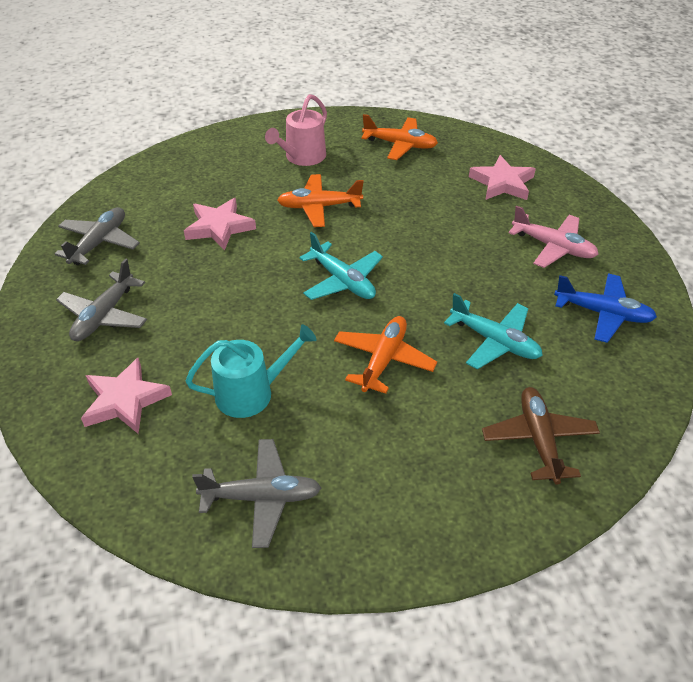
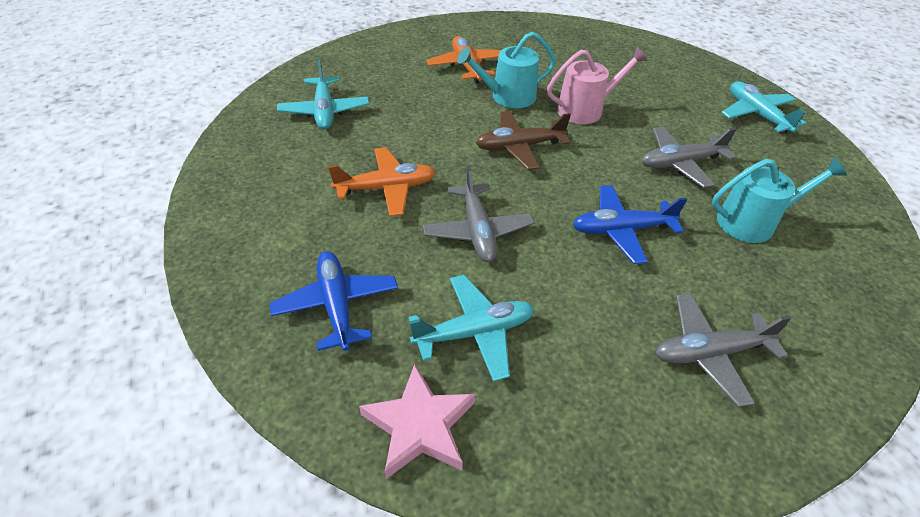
blue plane: [554,274,657,343] = 1 -> [269,251,398,351] [573,185,687,264] = 2
orange plane: [277,174,363,227] [334,316,437,394] [361,114,438,160] = 3 -> [328,147,436,216] [426,36,501,84] = 2
pink plane: [509,206,599,268] = 1 -> none = 0
pink star: [81,358,172,434] [184,198,256,251] [469,155,536,200] = 3 -> [359,364,476,479] = 1
turquoise plane: [299,232,383,300] [444,293,543,369] = 2 -> [277,59,369,130] [409,275,534,382] [721,82,806,134] = 3
turquoise watering can: [186,324,316,418] = 1 -> [457,32,556,108] [712,158,847,243] = 2

